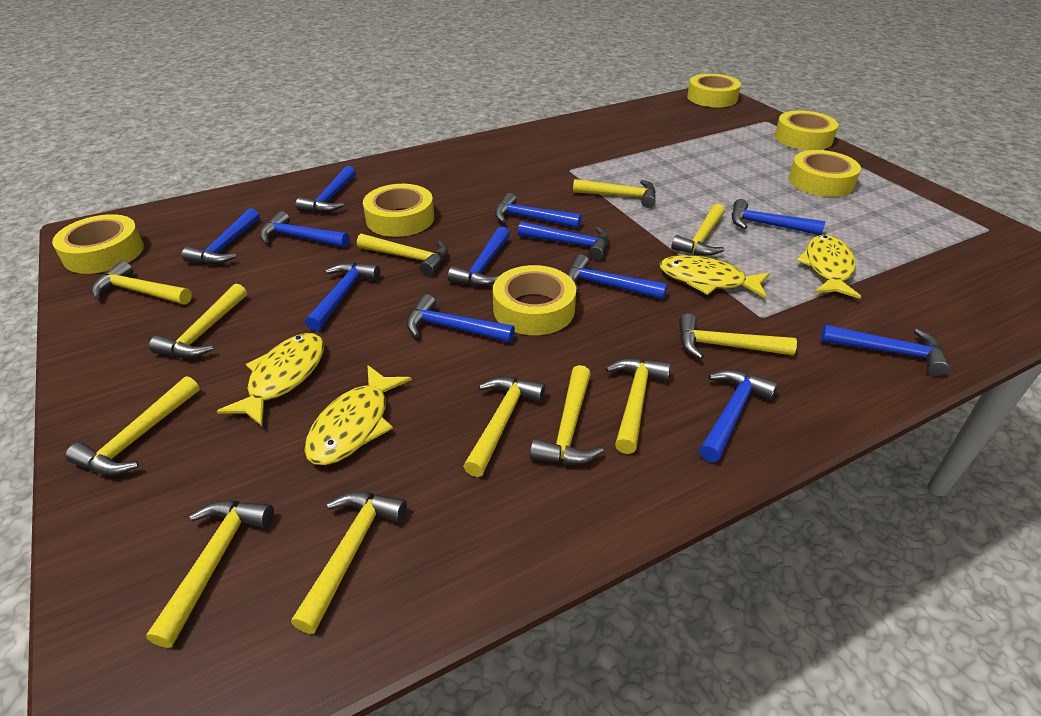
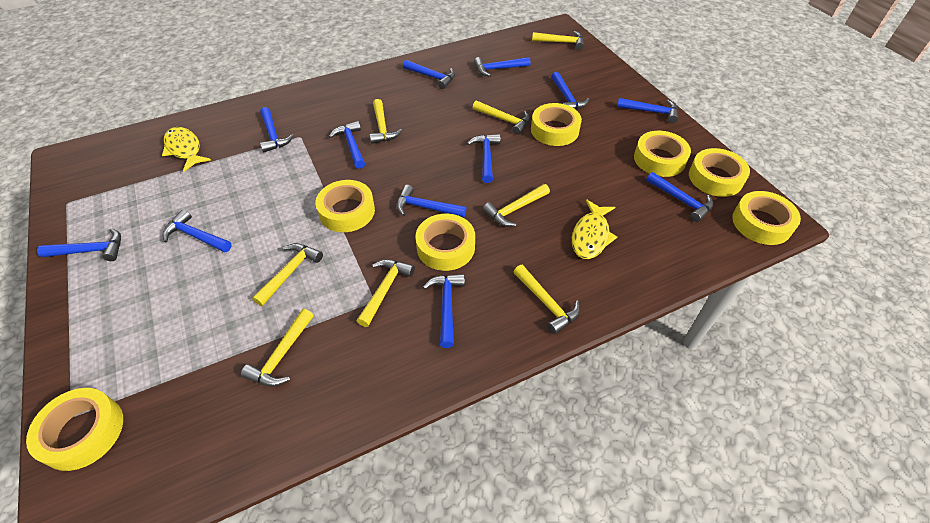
yellow fish: [217,333,324,426] [304,365,412,465] [660,255,770,299] [796,235,861,299] = 4 -> [162,127,211,172] [572,199,617,259] = 2
yellow hammer: [65,376,200,475] [92,261,192,304] [146,501,274,648] [149,283,247,358] [291,492,407,634] [357,234,448,276] [463,377,546,477] [530,365,604,465] [573,179,656,208] [606,358,671,454] [671,204,725,256] [679,314,797,360] = 12 -> [241,309,314,387] [252,243,323,306] [357,259,415,327] [370,99,402,144] [473,101,530,135] [483,184,550,227] [514,265,580,334] [532,31,584,50] = 8
yellow tape: [52,214,144,274] [363,184,434,237] [493,265,576,335] [687,74,741,107] [775,110,838,150] [789,150,861,197] = 6 -> [26,388,123,471] [316,180,375,232] [416,214,475,271] [531,103,582,146] [634,131,691,177] [689,148,750,197] [732,191,801,245] = 7

